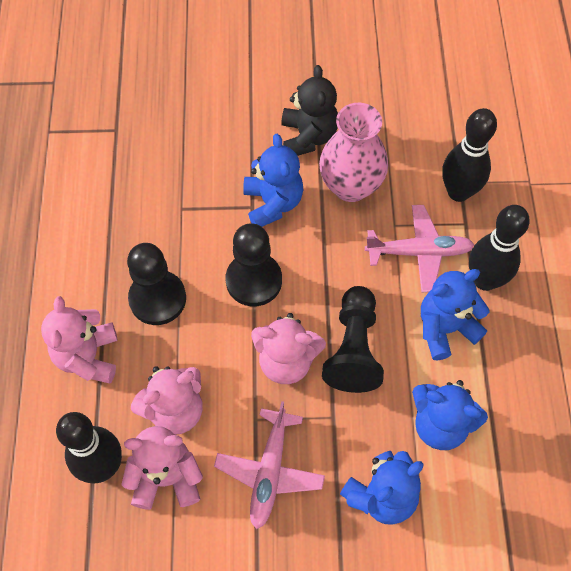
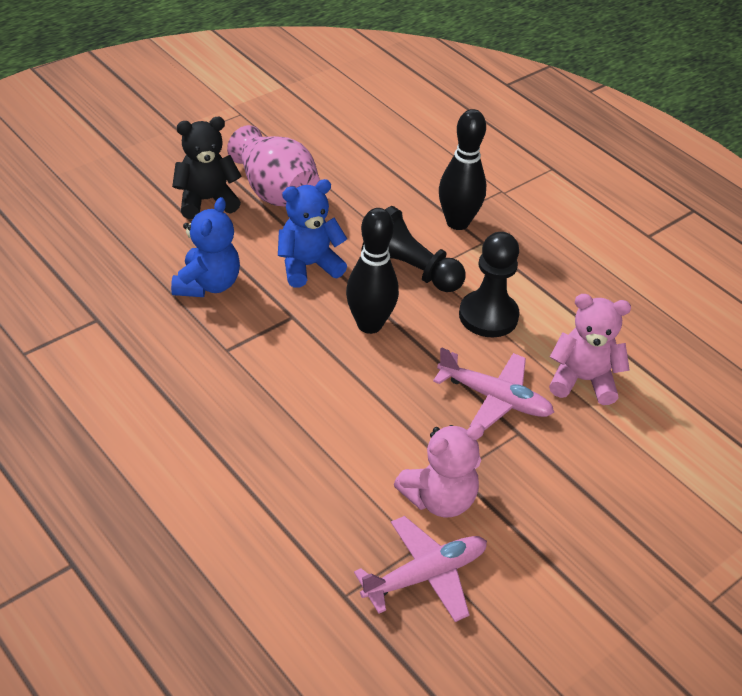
black bowling pin: [56,412,122,484] [442,108,497,202] [469,205,530,291] = 3 -> [346,208,399,334] [439,109,486,230] = 2
black pawn: [127,243,186,325] [226,223,282,306] [322,286,384,393] = 3 -> [361,206,466,292] [459,232,520,337] = 2
blue teddy bear: [243,134,303,227] [340,451,423,525] [412,380,488,450] [421,269,489,360] = 4 -> [171,197,240,297] [278,179,347,288] = 2
pink teddy bear: [41,296,118,383] [121,426,203,510] [131,366,203,435] [251,313,326,384] = 4 -> [394,423,485,517] [549,294,631,405] = 2

